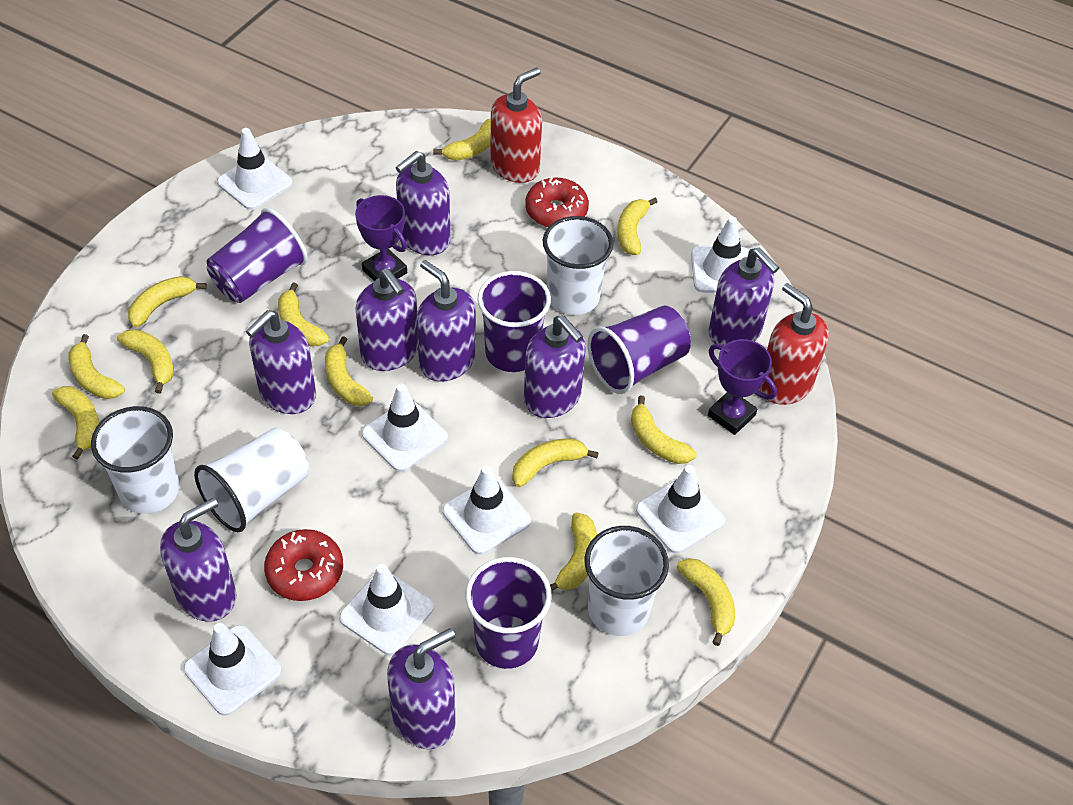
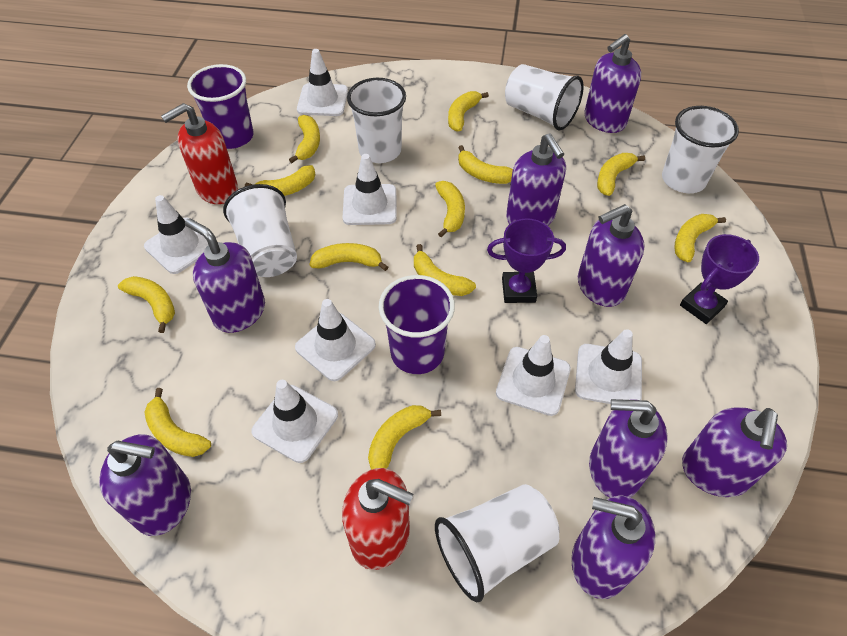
purple cup: [207,208,308,303] [466,557,552,669] [478,271,551,372] [588,306,691,394] = 4 -> [187,64,254,149] [379,275,455,374] = 2
red donut: [264,529,343,601] [525,177,589,227] = 2 -> none = 0
white cup: [91,406,180,514] [194,427,309,532] [543,216,613,315] [585,526,669,636] = 4 -> [223,184,297,277] [347,78,406,163] [435,484,559,602] [505,64,584,130] [662,106,739,193] = 5

